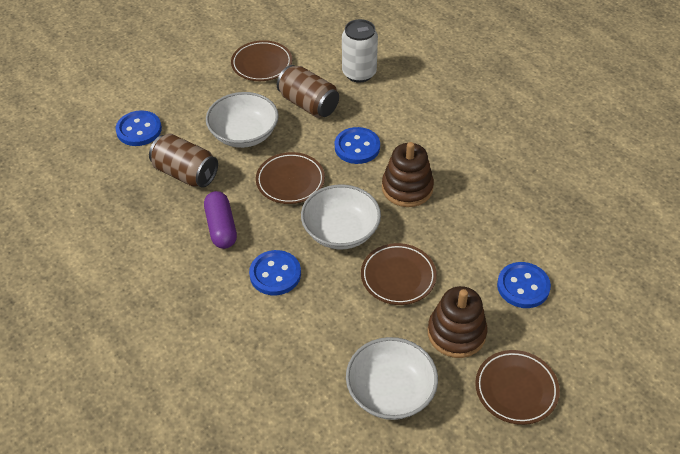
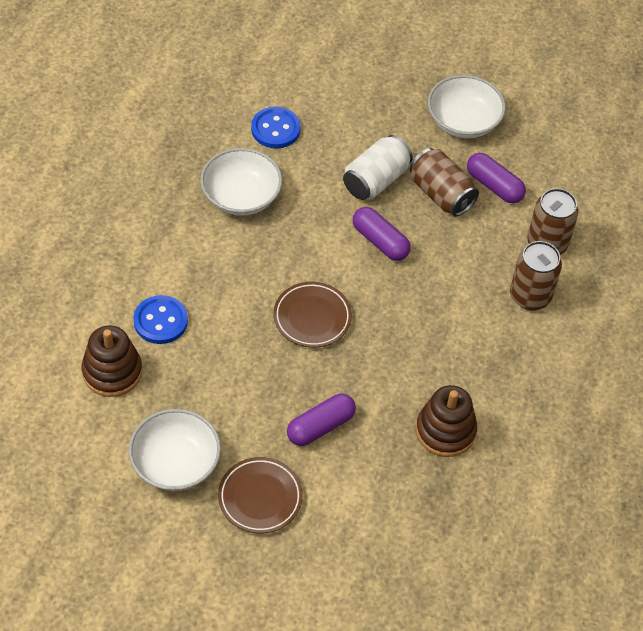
blue button: [116,110,162,146] [249,250,301,295] [335,127,380,164] [497,262,551,308] = 4 -> [134,295,188,344] [251,107,301,148] = 2
brown can: [149,133,218,188] [277,65,339,118] = 2 -> [410,148,479,216] [510,241,562,311] [527,188,579,255] = 3
brown plate: [231,40,292,81] [256,152,325,204] [361,243,437,305] [475,350,560,425] = 4 -> [218,457,303,533] [273,282,352,348] = 2
purple capsule: [204,191,237,249] = 1 -> [287,394,356,446] [353,207,411,261] [467,153,526,203] = 3

